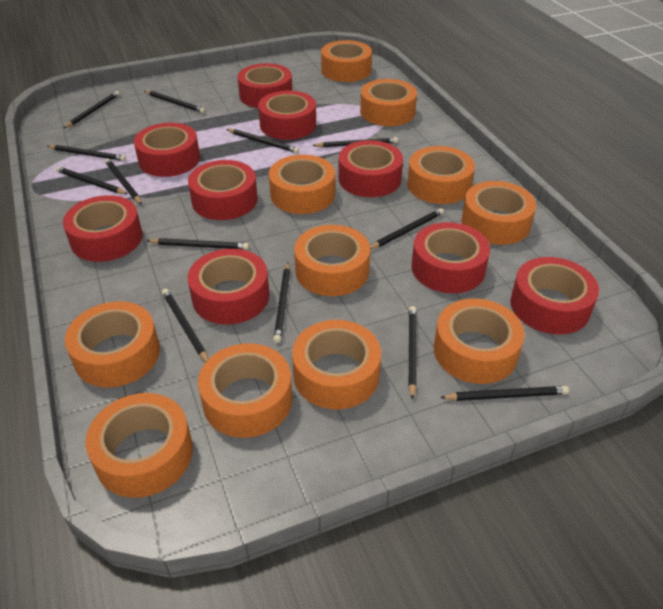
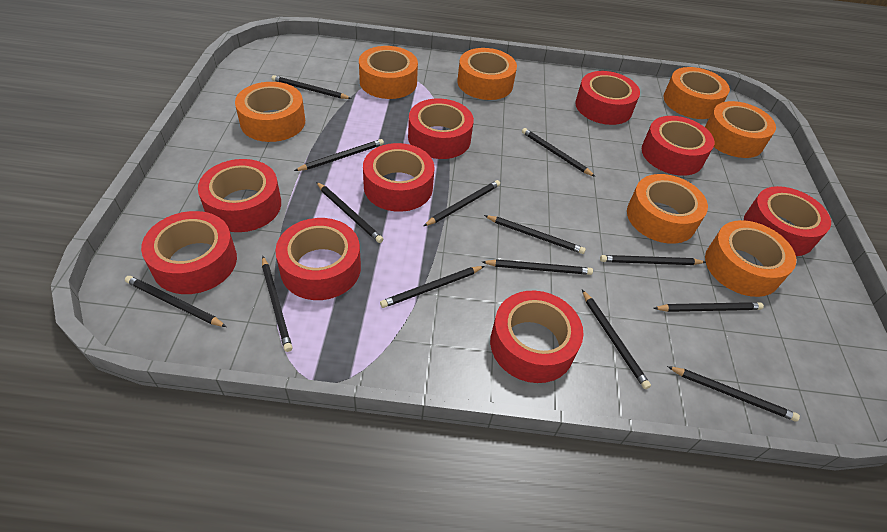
black pencil: [47,145,126,161] [56,166,128,194] [64,91,120,128] [105,158,142,205] [145,91,205,113] [147,238,249,250] [162,289,208,362] [226,129,299,153] [273,263,290,343] [312,137,398,148] [370,208,444,249] [408,306,417,400] [440,386,569,401] = 13 -> [125,276,227,327] [262,256,293,352] [272,75,352,99] [294,139,384,171] [316,182,383,243] [380,266,484,308] [424,180,500,226] [482,259,593,275] [484,215,586,254] [522,128,595,177] [582,290,651,389] [600,255,706,265] [653,302,764,312] [667,366,800,422] = 14
orange tape: [65,301,160,387] [86,393,193,498] [198,343,292,438] [269,155,335,214] [292,320,381,409] [294,225,370,296] [321,40,372,82] [360,79,417,126] [407,146,475,204] [434,298,525,384] [461,181,536,245] = 11 -> [235,82,305,142] [359,46,418,99] [457,48,517,100] [627,174,708,244] [663,67,730,119] [705,101,776,158] [705,220,796,297] = 7

